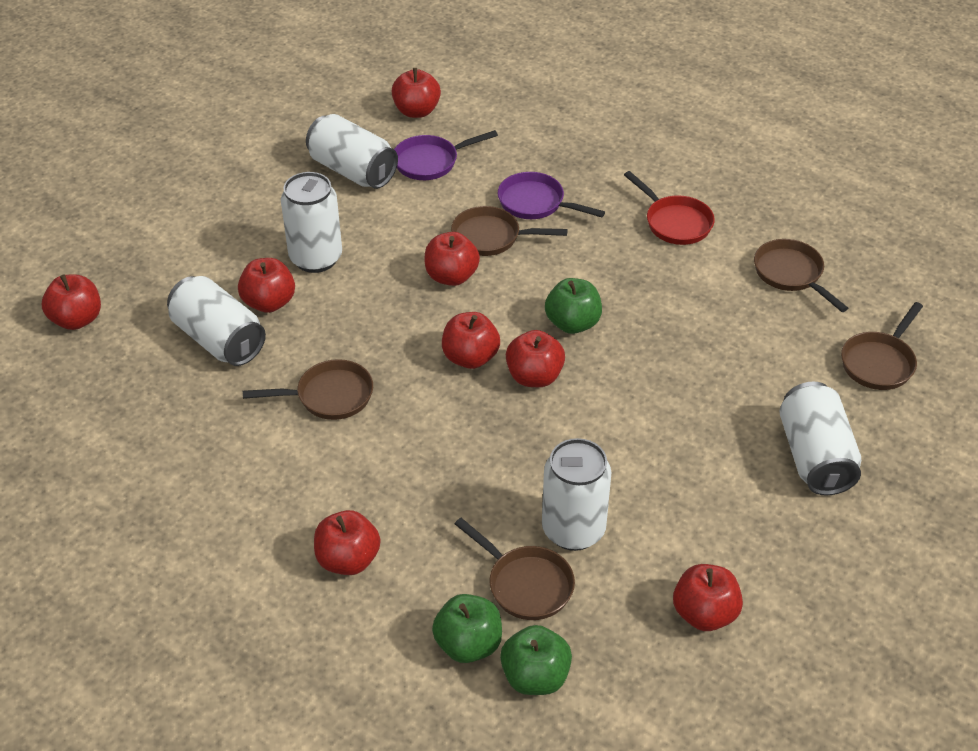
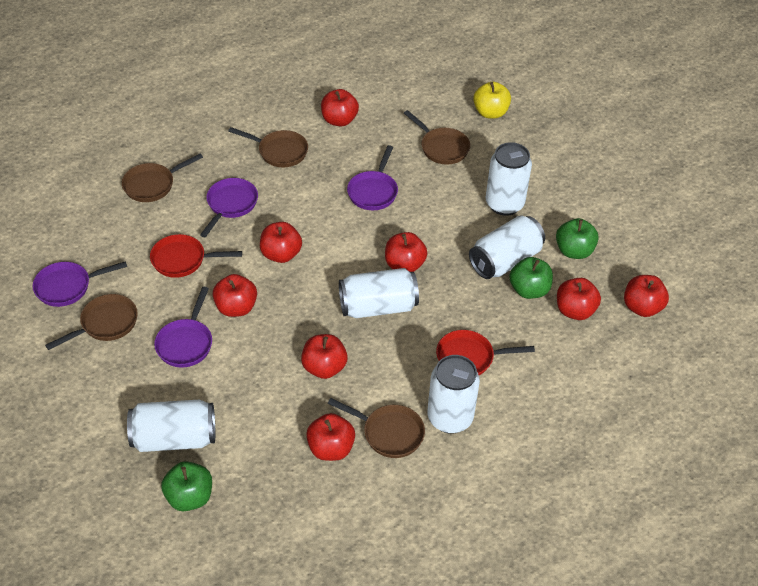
purple pan: [394,130,498,180] [498,172,605,219] = 2 -> [33,261,127,307] [154,287,212,367] [200,178,258,237] [347,145,398,210] = 4
red pan: [624,171,715,245] = 1 -> [150,234,242,278] [436,330,535,375] = 2
yellow apple: none = 0 -> [473,82,511,119] = 1

